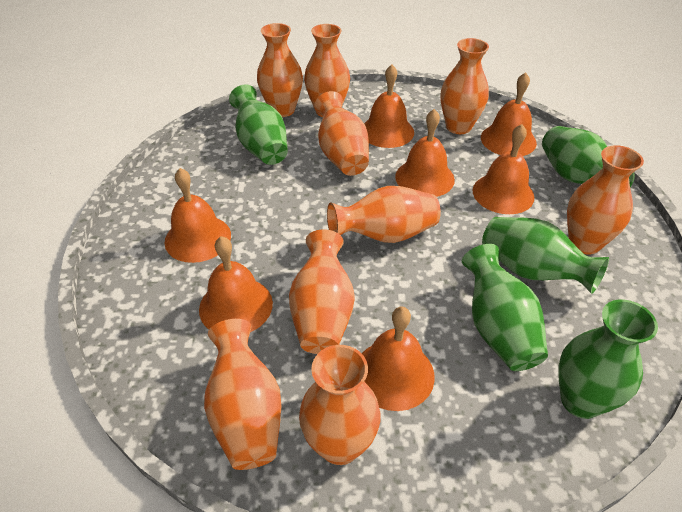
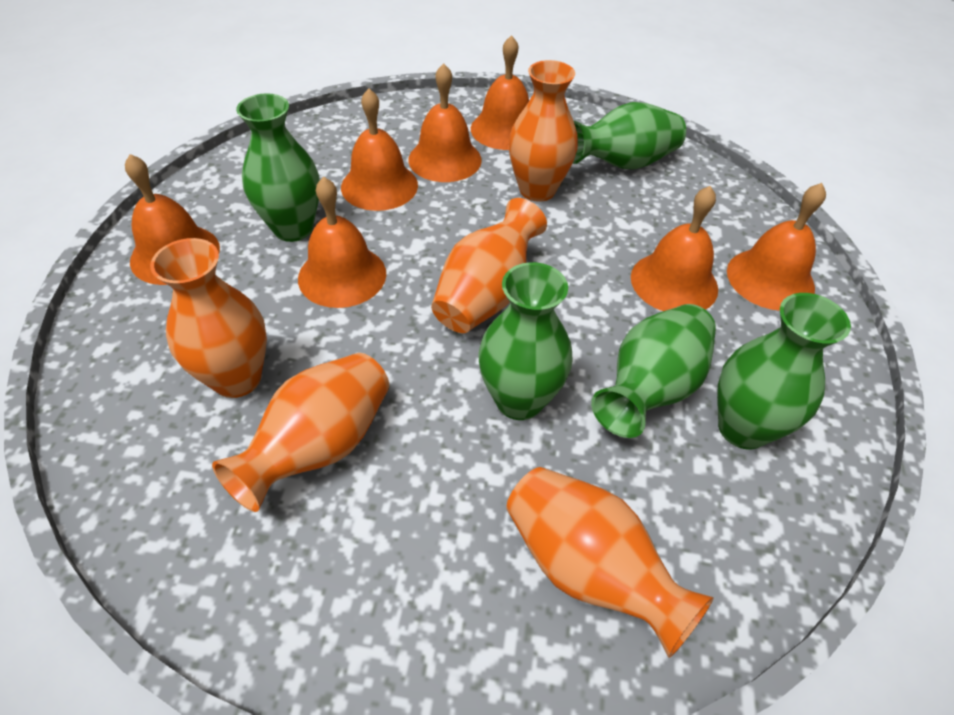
orange vase: [204,319,281,470] [257,23,303,117] [289,229,355,354] [299,345,380,465] [304,24,350,117] [315,91,369,176] [327,186,441,243] [441,38,489,134] [567,145,644,255] = 9 -> [150,238,267,398] [212,353,389,512] [431,198,547,333] [506,467,713,658] [508,60,578,202] = 5

